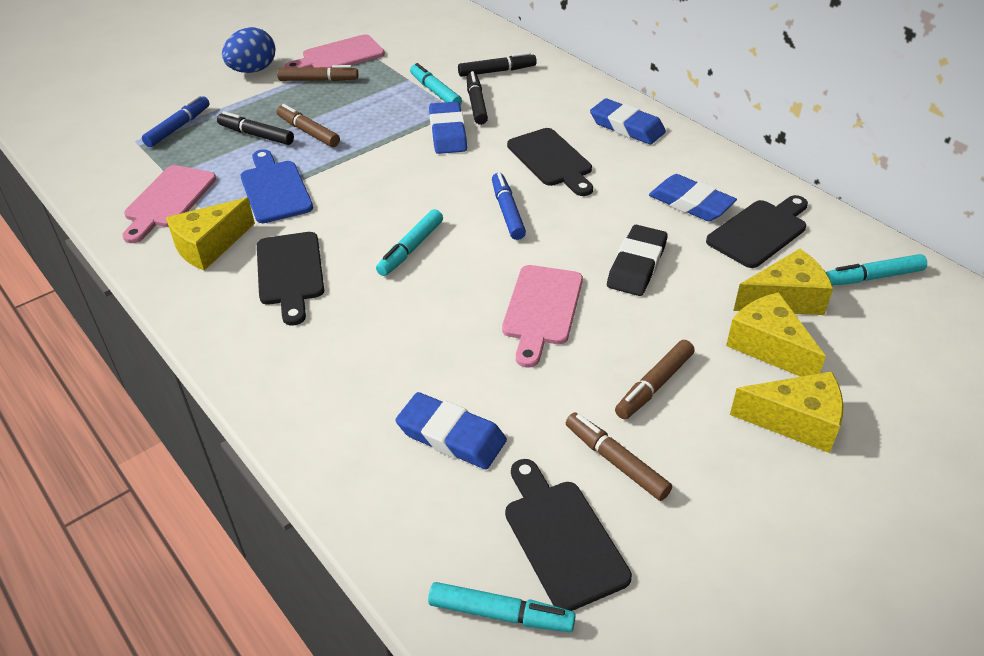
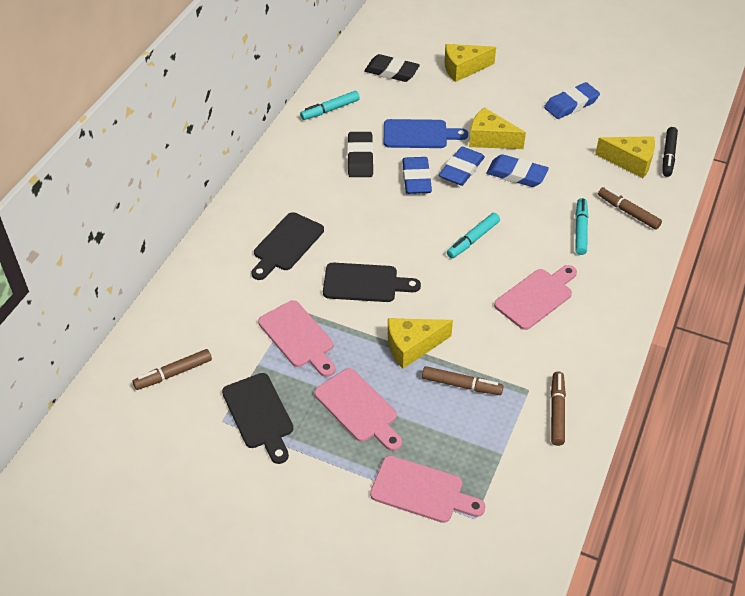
black cutting board: [257,232,324,325] [505,459,632,611] [507,128,593,196] [706,195,808,268] = 4 -> [222,373,294,464] [251,212,324,280] [323,263,421,302] = 3
black eraser: [607,225,668,296] = 1 -> [347,132,374,177] [364,54,420,82] = 2
black marker: [217,111,294,145] [458,52,537,77] [467,71,488,125] = 3 -> [663,127,678,177] = 1
blue egg: [222,27,275,73] = 1 -> none = 0
blue marker: [142,95,210,147] [492,172,526,240] = 2 -> none = 0
pink cutting board: [122,165,216,243] [284,34,385,68] [502,265,583,367] = 3 -> [258,300,335,377] [314,368,402,451] [370,455,485,523] [494,265,577,330] = 4
turquoise marker: [376,209,443,276] [410,63,462,105] [428,582,576,632] [826,254,927,286] = 4 -> [300,91,360,120] [447,213,500,258] [575,198,588,255] = 3

